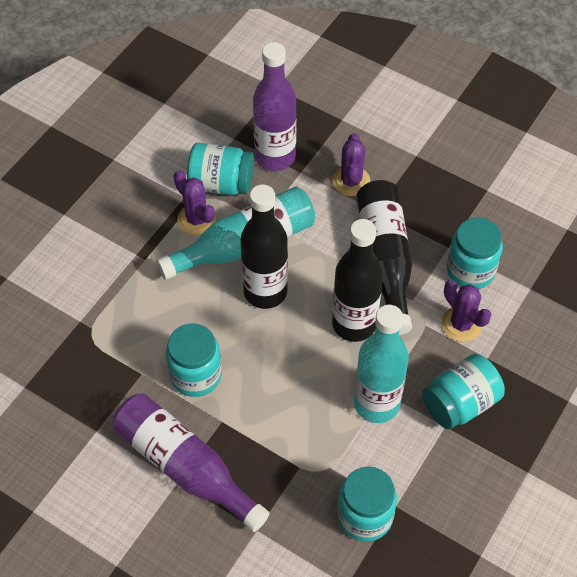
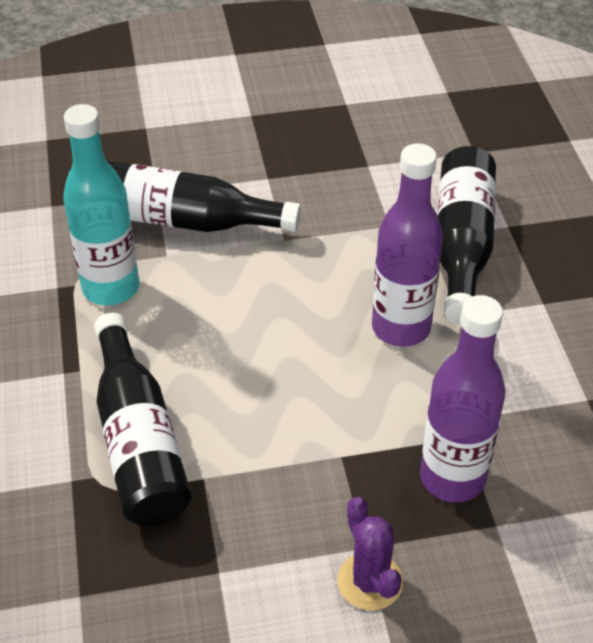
purple cactus: [173,170,216,235] [332,133,370,196] [441,280,491,342] = 3 -> [337,497,403,610] = 1
turquoise bottle: [156,187,315,280] [354,305,409,423] = 2 -> [63,104,139,305] = 1
turquoise jar: [166,323,222,397] [187,143,254,195] [337,467,397,542] [422,354,505,429] [447,218,503,289] = 5 -> none = 0

